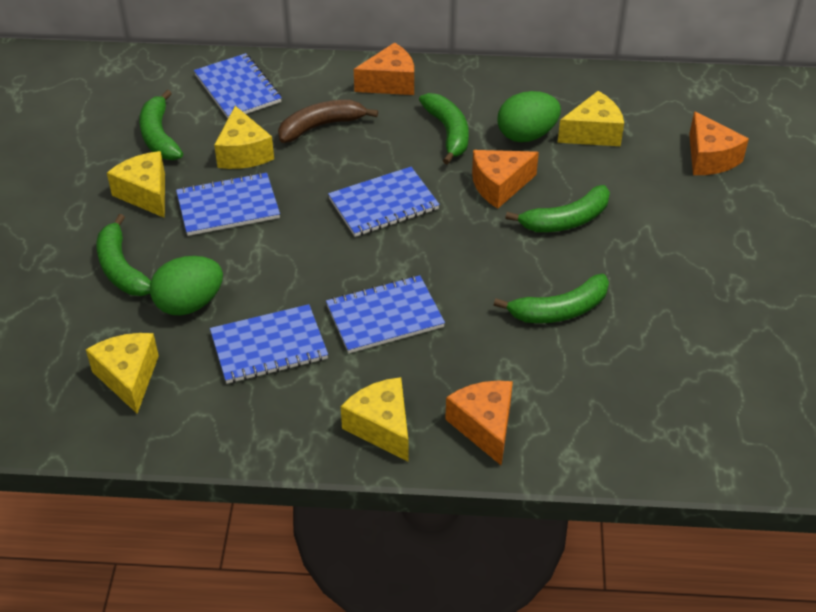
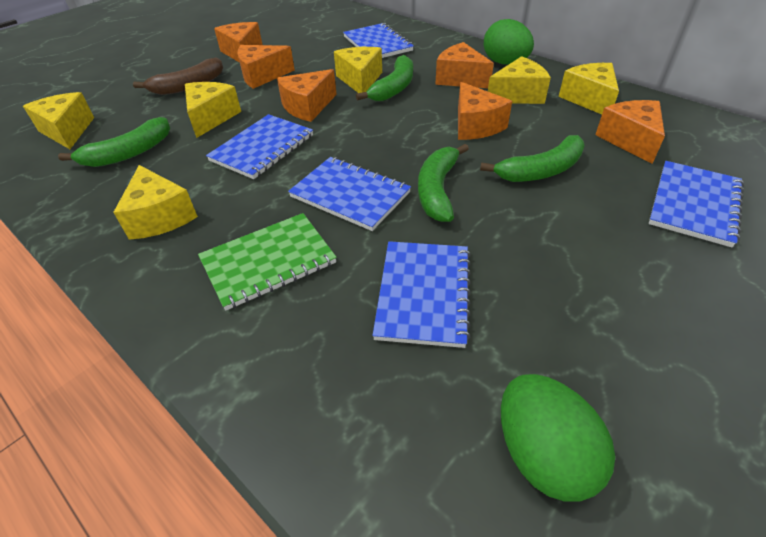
green banana: [97,214,151,296] [139,90,183,160] [419,93,469,165] [494,274,609,323] [505,185,610,232] = 5 -> [58,117,170,167] [356,55,413,101] [418,144,469,222] [480,135,585,182] = 4
green notebook: none = 0 -> [198,213,337,310] = 1
orange cheese: [354,42,414,95] [445,381,513,466] [472,150,539,208] [689,111,749,175] = 4 -> [214,22,263,63] [237,45,295,89] [277,69,337,122] [435,42,494,88] [458,82,512,140] [595,100,665,164] = 6
yellow cheese: [86,333,159,414] [107,151,165,218] [214,106,274,169] [341,377,408,462] [558,91,624,146] = 5 -> [23,92,94,149] [113,165,198,240] [185,82,241,138] [334,47,382,93] [488,56,551,104] [558,63,619,114] = 6

